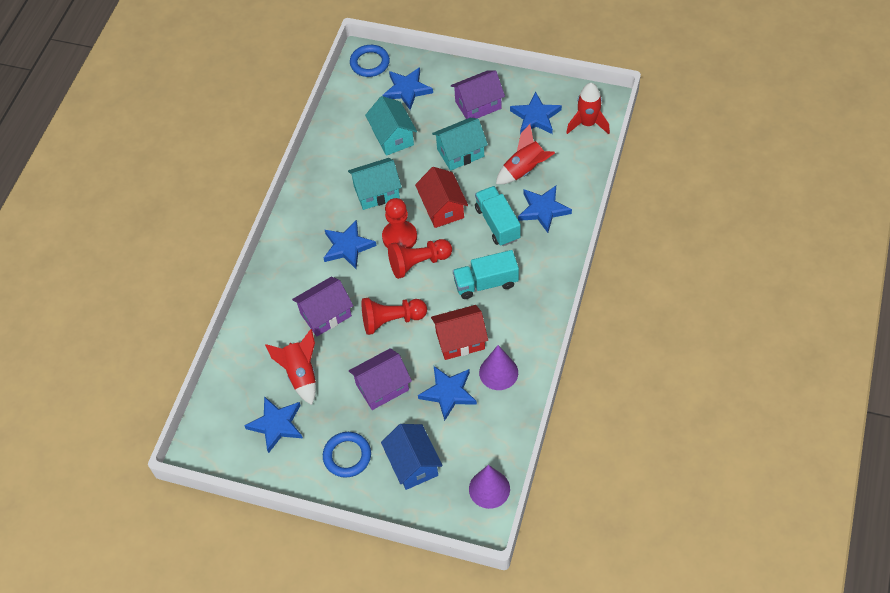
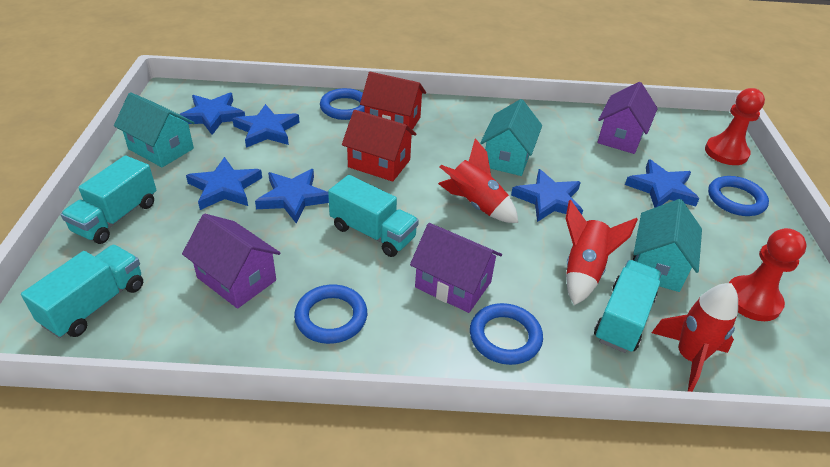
blue house: [381,424,443,490] = 1 -> none = 0
blue ring: [323,432,371,478] [350,45,390,77] = 2 -> [294,285,367,344] [320,88,365,120] [470,303,543,365] [708,176,769,216] = 4
purple cone: [469,465,510,509] [479,345,518,390] = 2 -> none = 0
red pawn: [362,298,427,335] [382,198,417,248] [388,239,452,279] = 3 -> [705,88,765,165] [729,228,807,321] = 2
turquoise truck: [453,250,519,299] [475,186,521,246] = 2 -> [21,245,143,338] [61,155,156,244] [328,175,419,257] [594,260,662,353] = 4

